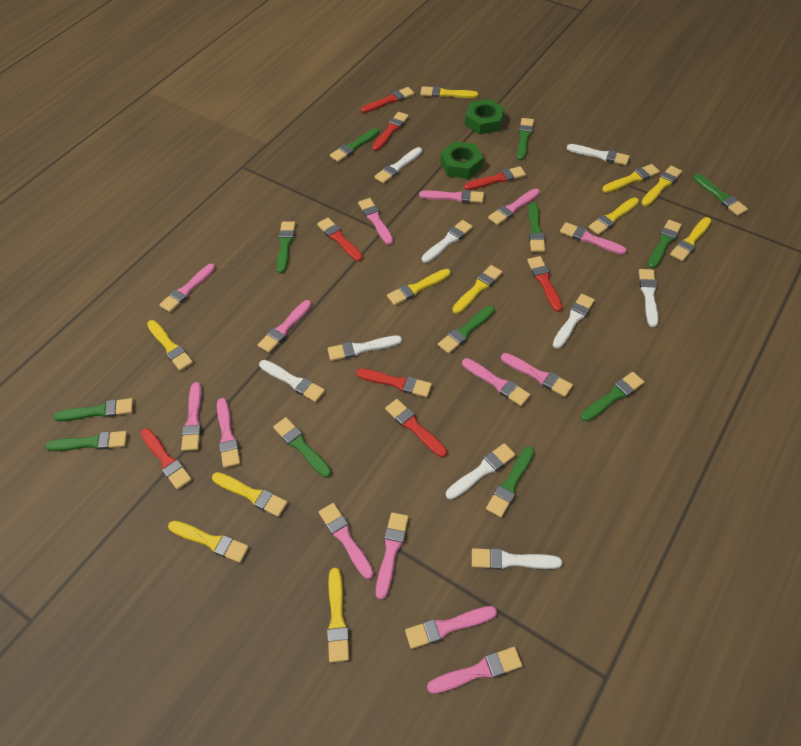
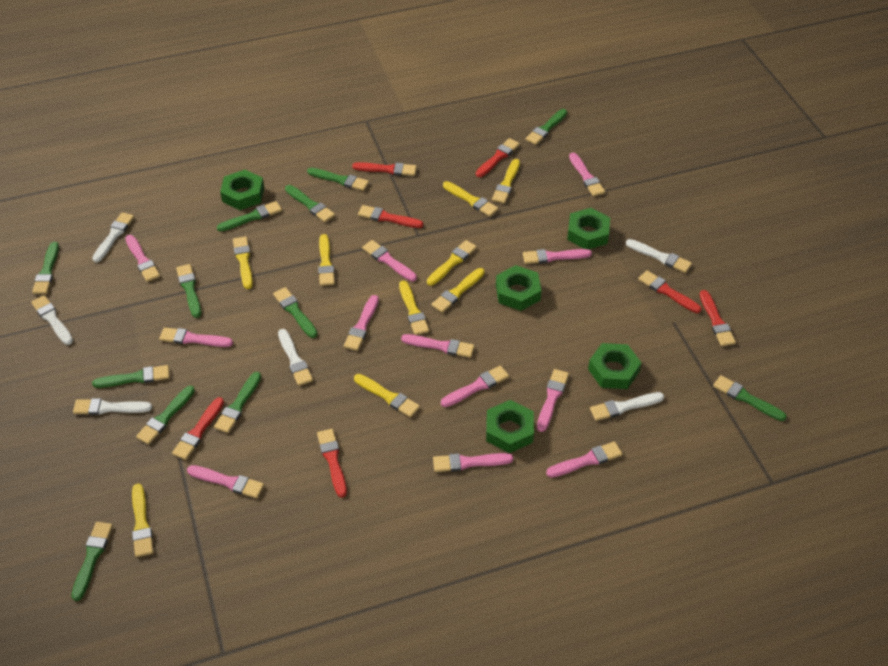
green nut: [440,141,483,179] [465,99,505,135] = 2 -> [220,170,264,210] [486,400,534,453] [496,265,541,311] [567,208,610,249] [588,343,642,389] = 5
pink brush: [159,264,216,312] [181,382,202,451] [217,398,241,468] [258,300,312,353] [319,503,374,579] [358,198,393,245] [376,512,409,600] [405,606,497,649] [419,190,484,203] [427,647,523,694] [462,358,530,406] [488,188,540,225] [501,353,573,397] [560,222,627,255] = 14 -> [125,235,160,282] [159,328,233,347] [187,465,264,498] [344,295,379,351] [362,240,417,282] [401,334,474,358] [433,453,513,472] [441,366,509,407] [523,249,592,264] [537,369,569,432] [546,441,622,478] [569,153,605,196] = 12
red brush: [141,428,192,490] [317,218,363,261] [356,368,432,397] [361,87,414,113] [372,112,409,151] [385,399,447,457] [464,166,526,190] [527,256,563,312] = 8 -> [172,397,224,460] [317,429,347,498] [352,162,417,176] [358,205,423,228] [476,138,520,177] [638,270,702,313] [700,290,736,346] = 7
white brush: [259,360,325,402] [328,336,402,361] [374,147,422,184] [422,220,473,263] [446,443,516,500] [472,548,562,570] [553,294,595,349] [567,144,630,165] [639,269,658,327] = 9 -> [31,295,73,345] [73,398,152,415] [92,212,134,263] [278,329,313,386] [590,392,664,421] [626,239,692,273] = 6
yellow brush: [147,320,193,371] [168,521,249,563] [212,472,288,517] [327,568,349,662] [387,269,451,305] [420,86,478,98] [452,265,502,314] [588,198,639,235] [602,164,660,193] [641,166,682,206] [670,217,712,261] = 11 -> [132,484,153,557] [233,236,253,289] [318,234,335,286] [354,374,420,417] [399,281,429,335] [427,240,477,285] [431,268,485,313] [443,181,498,217] [492,159,520,203] = 9

